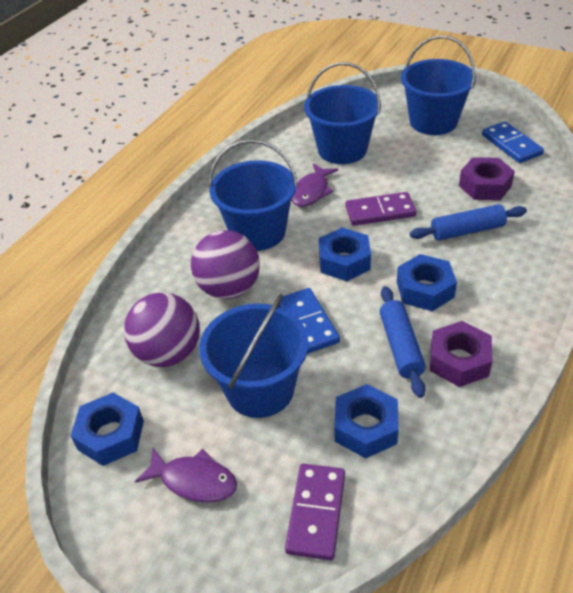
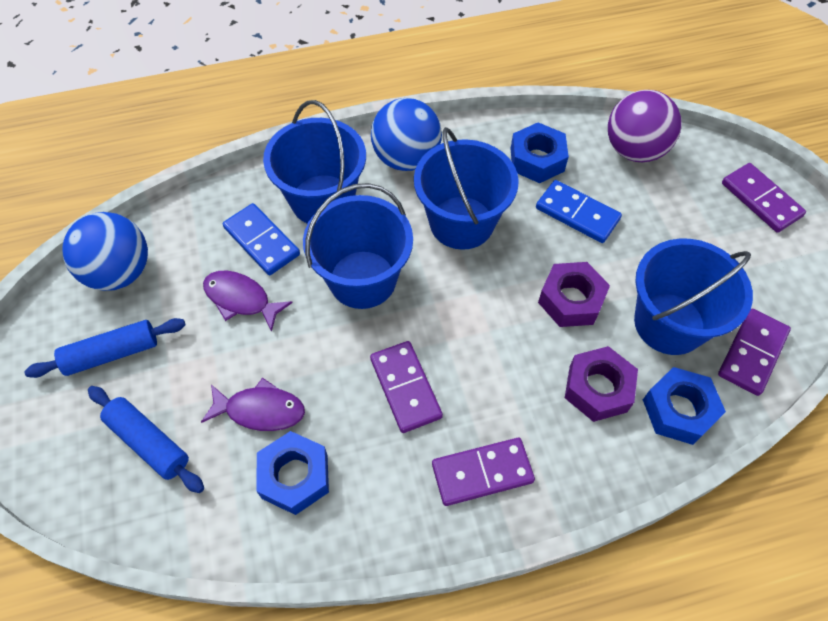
blue ball: none = 0 -> [62,212,148,291] [371,98,442,171] = 2
blue nut: [71,393,144,466] [319,228,371,281] [334,384,399,459] [397,254,457,311] = 4 -> [256,431,329,515] [510,122,569,183] [643,367,726,445] = 3
purple ball: [124,292,200,367] [191,230,260,299] = 2 -> [608,90,682,162] = 1
purple domino: [285,464,345,560] [345,192,416,226] = 2 -> [370,341,443,433] [432,438,535,506] [718,309,791,396] [722,163,806,233] = 4

